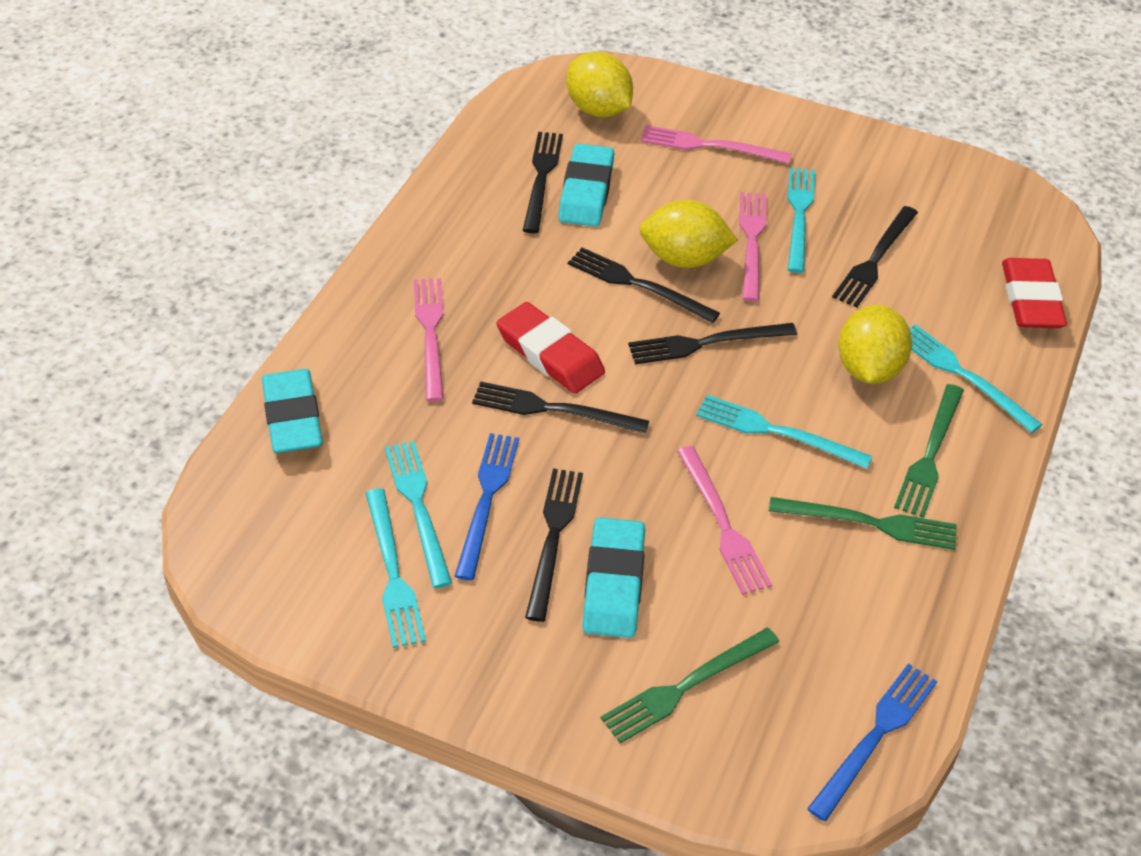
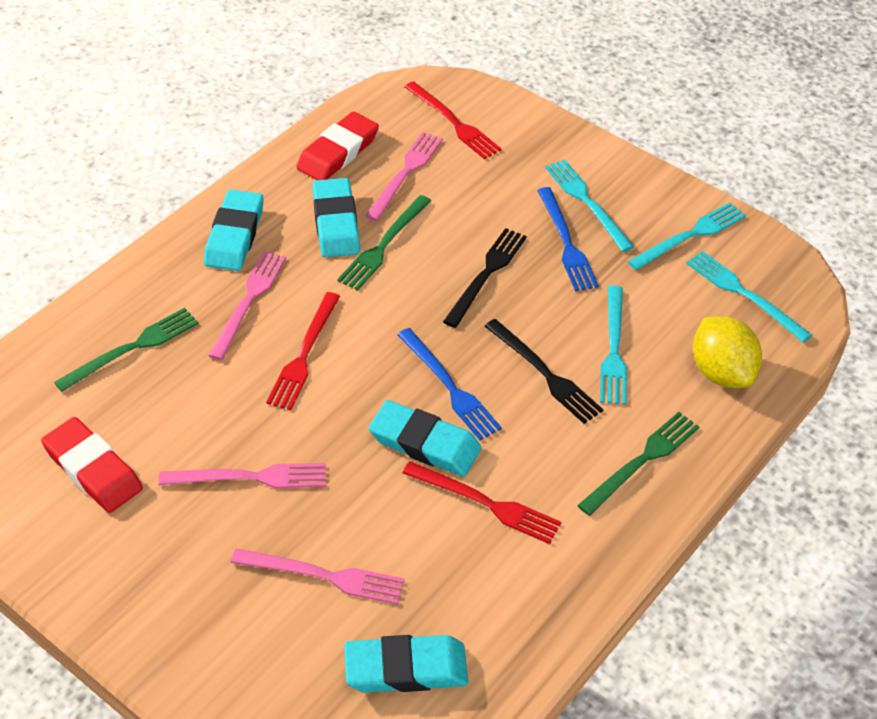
black fork: [472,381,649,434] [523,132,563,233] [525,469,583,622] [568,247,720,323] [628,323,797,364] [832,206,918,308] = 6 -> [443,228,527,328] [485,319,603,424] = 2
red fork: none = 0 -> [266,292,340,410] [402,461,562,544] [405,81,502,159] = 3
turquoise eraser: [262,369,323,453] [558,143,614,227] [583,517,645,638] = 3 -> [204,190,264,271] [312,178,360,257] [344,635,468,692] [369,400,481,477] = 4
turquoise fork: [366,489,426,648] [385,441,452,588] [696,395,873,469] [787,167,815,273] [909,324,1043,433] = 5 -> [545,159,634,252] [600,285,627,405] [628,202,746,270] [686,251,812,343] = 4
yellow lemon: [566,52,633,117] [639,200,738,268] [838,305,912,384] = 3 -> [693,316,762,388] = 1

